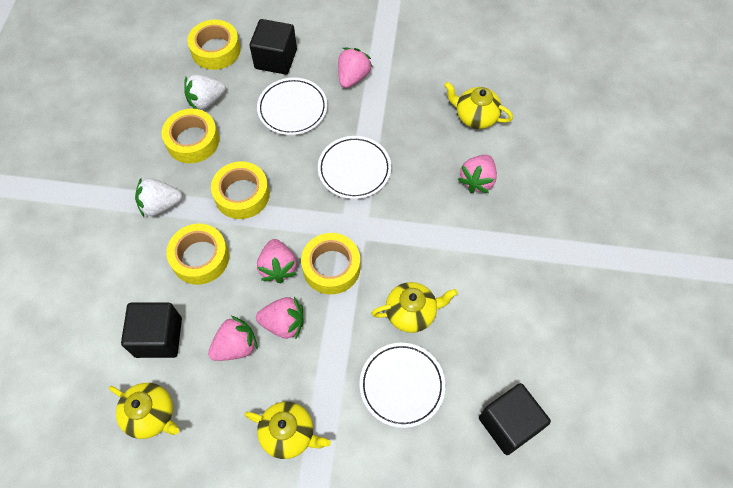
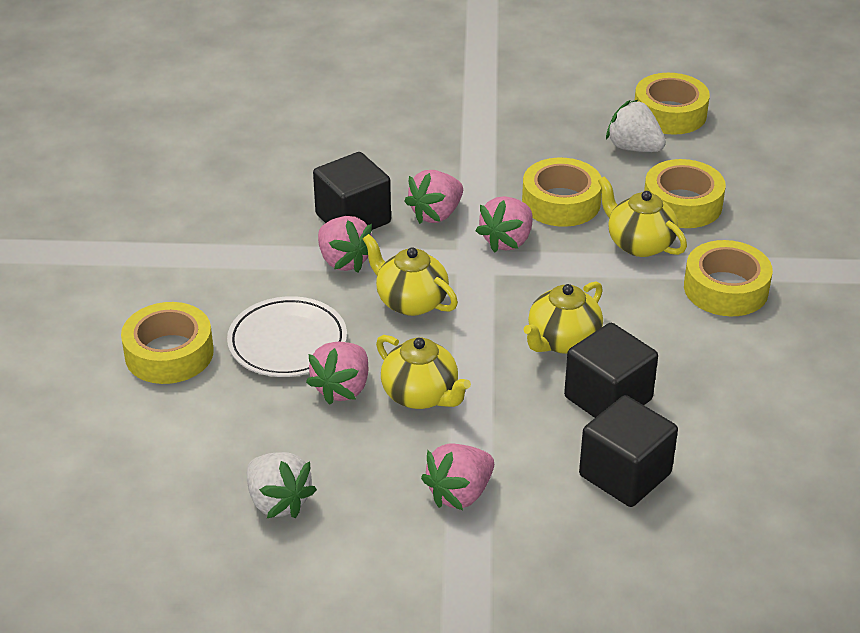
white plate: [257,77,327,135] [318,136,391,199] [359,343,445,428] = 3 -> [227,296,347,377] = 1

